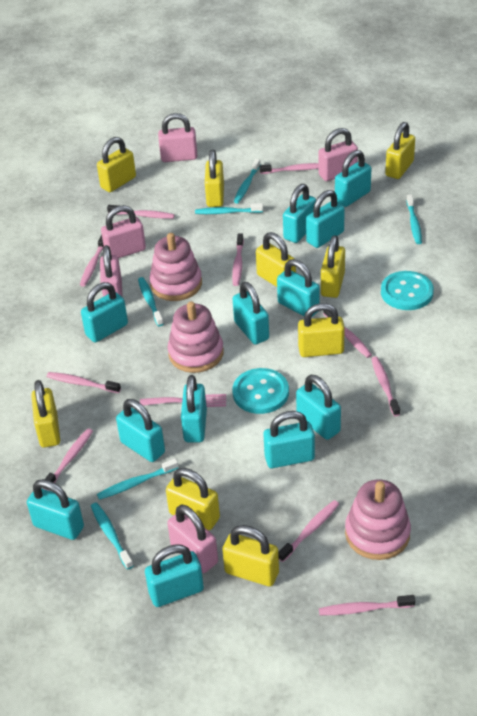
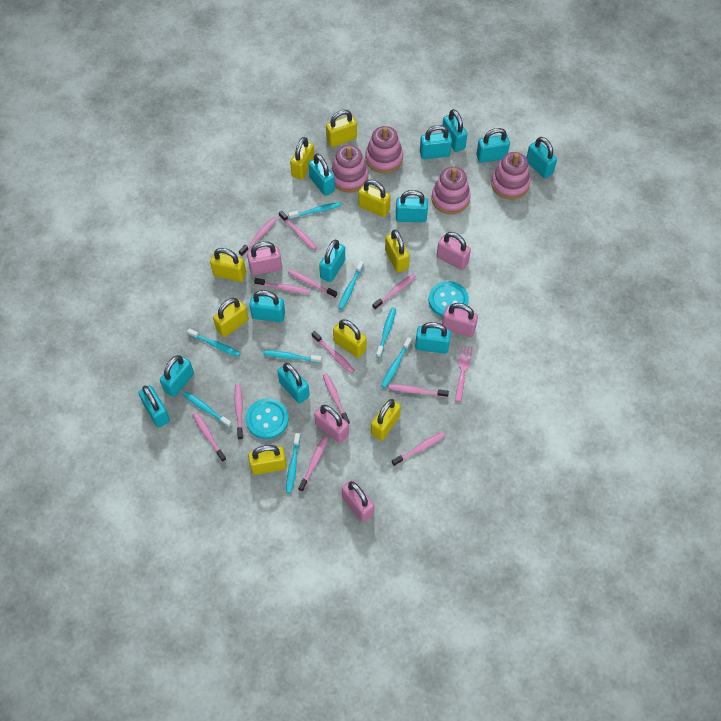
pink stacking toy: [149,233,202,301] [168,301,224,373] [345,479,411,560] = 3 -> [330,145,368,193] [365,126,403,173] [432,167,471,214] [491,152,530,200] = 4
pink toothbrush: [43,428,93,491] [47,372,121,393] [80,235,104,287] [107,205,174,219] [232,233,244,286] [259,163,319,174] [278,500,339,562] [319,595,415,615] [323,310,372,358] [371,357,400,416] = 10 -> [193,412,226,462] [234,384,243,440] [239,217,277,256] [254,278,310,294] [279,211,317,250] [288,269,337,298] [298,436,328,492] [312,331,355,374] [323,373,350,424] [373,273,416,310] [389,384,449,398] [392,432,445,466] = 12
turquoise toothbrush: [91,502,133,570] [97,458,178,500] [138,277,164,326] [195,203,263,214] [234,159,261,203] [407,195,422,244] = 6 -> [183,391,232,428] [187,328,241,357] [263,350,322,363] [286,433,300,493] [288,202,342,219] [338,261,364,310] [376,307,396,358] [381,337,412,388] = 8

